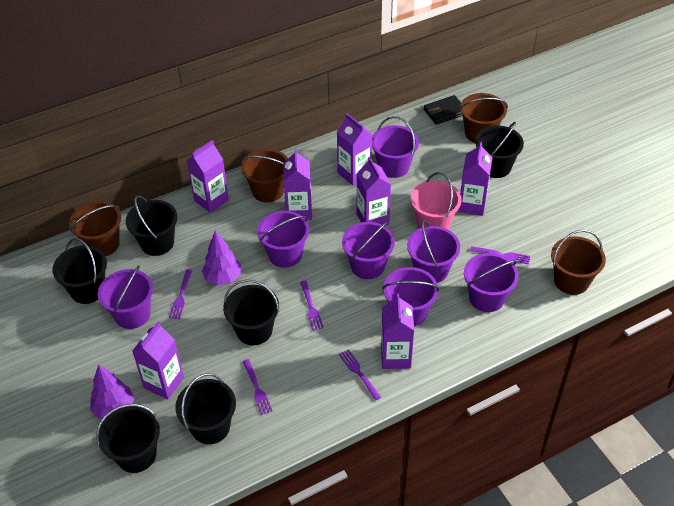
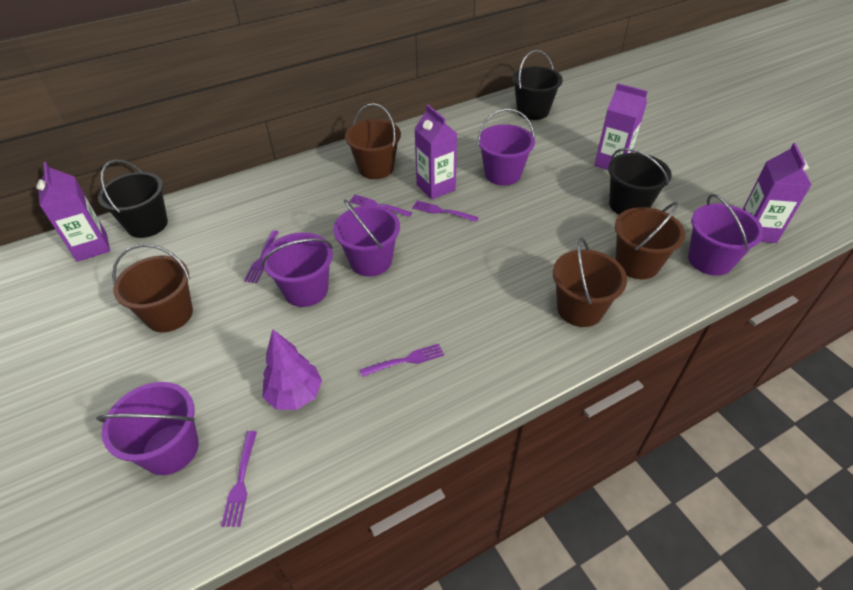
black bucket: [52,238,107,304] [96,404,160,473] [126,195,178,256] [175,373,236,444] [223,280,279,345] [475,122,524,178] = 6 -> [98,160,168,238] [512,50,563,120] [608,148,672,215] = 3
black wallet: [423,95,463,125] = 1 -> none = 0
pink bucket: [411,172,462,229] = 1 -> none = 0
purple bucket: [98,265,153,329] [257,211,309,268] [342,222,395,279] [372,116,419,178] [382,267,439,326] [407,220,460,283] [464,253,519,312] = 7 -> [96,382,199,475] [262,233,333,307] [333,199,400,276] [477,109,535,186] [688,194,764,276] = 5
purple carton: [132,321,184,399] [187,140,229,213] [283,149,312,220] [337,113,372,186] [356,157,391,225] [381,294,414,369] [458,142,493,216] = 7 -> [36,162,110,262] [414,105,457,200] [594,83,648,170] [743,143,811,243] = 4
purple tree: [91,364,135,420] [202,231,241,286] = 2 -> [262,329,322,410] = 1

